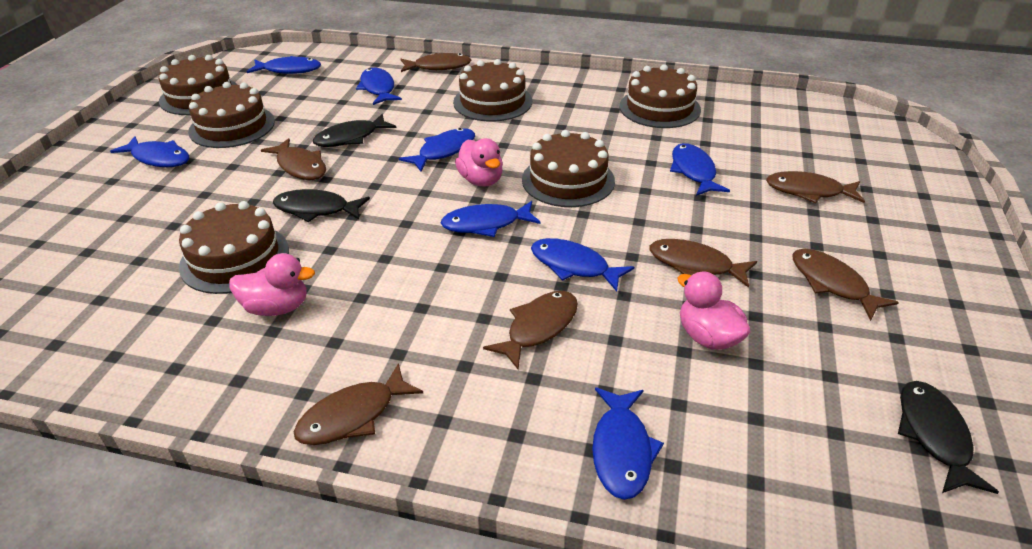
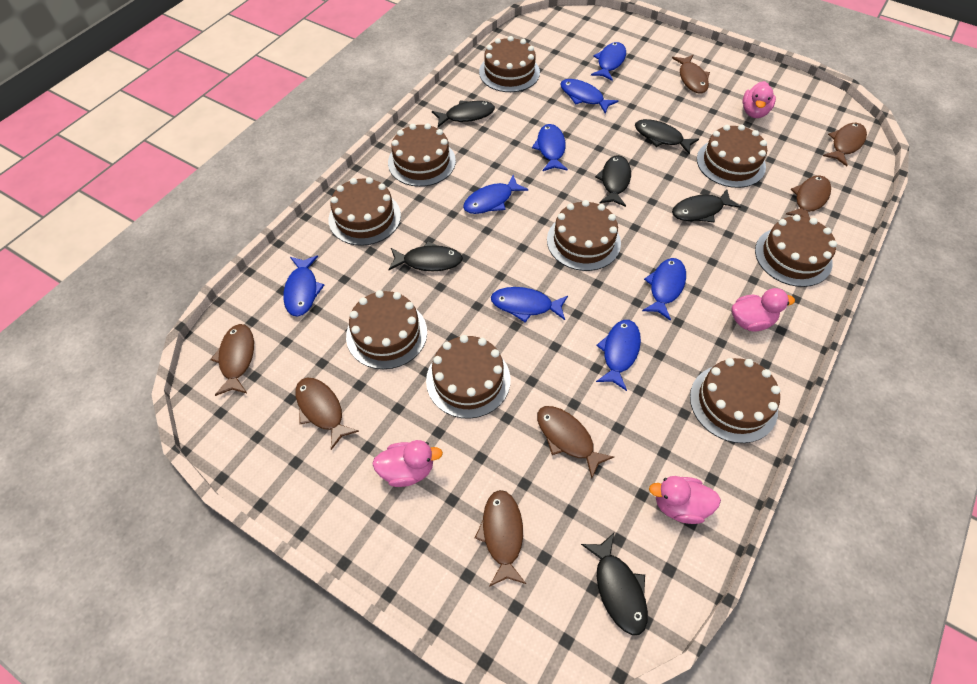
black fish: [273,189,370,222] [313,114,397,147] [898,381,999,494] = 3 -> [388,241,463,271] [432,100,495,127] [581,533,648,635] [595,155,631,207] [635,119,699,155] [672,189,741,222] = 6
brown cake: [159,55,238,115] [179,201,289,294] [188,82,275,148] [453,59,532,122] [522,130,615,207] [619,64,701,128] = 6 -> [329,177,401,246] [346,290,427,369] [388,123,456,187] [426,335,511,419] [479,36,540,92] [547,200,621,271] [690,358,780,443] [697,124,767,188] [755,215,837,287] = 9
pink duck: [229,253,315,316] [455,138,503,187] [678,271,751,350] = 3 -> [372,440,443,487] [649,476,721,524] [731,288,795,332] [743,81,776,118] = 4

